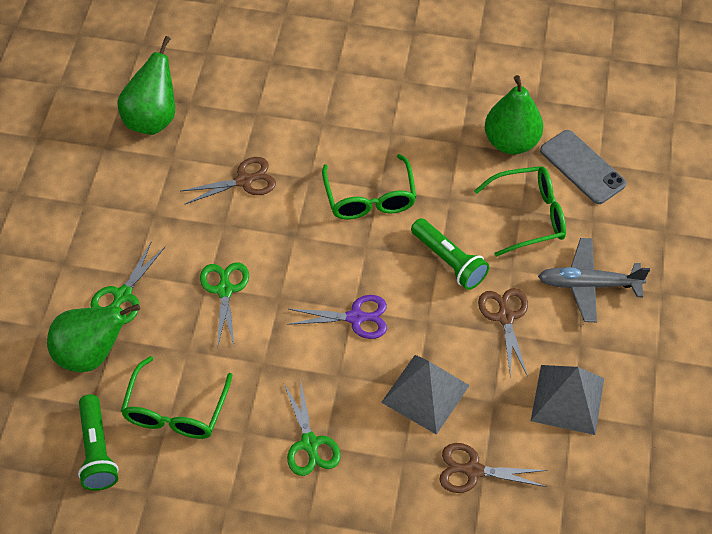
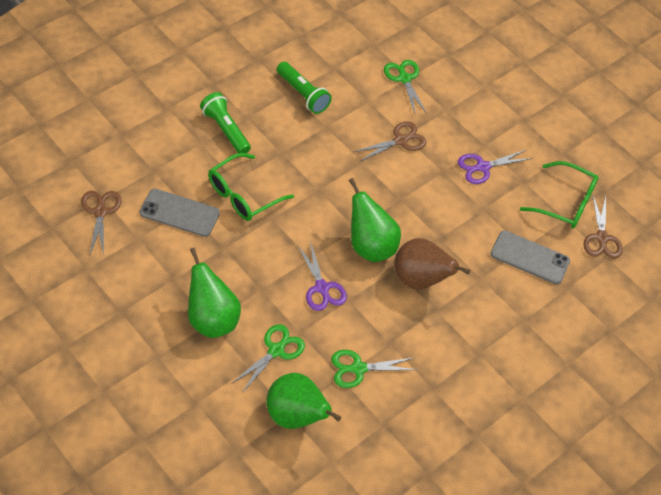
brown pear: none = 0 -> [394,238,470,290] = 1
green glasses: [121,356,233,439] [322,154,416,220] [474,166,566,257] = 3 -> [208,153,294,221] [520,161,599,228] = 2
grey phone: [540,130,626,204] = 1 -> [139,189,220,237] [491,230,570,284] = 2
grey plane: [538,238,650,322] = 1 -> none = 0
grey pyramid: [381,355,470,435] [531,365,604,435] = 2 -> none = 0
purple scissors: [287,295,387,339] = 1 -> [298,241,347,311] [458,150,532,184] = 2

